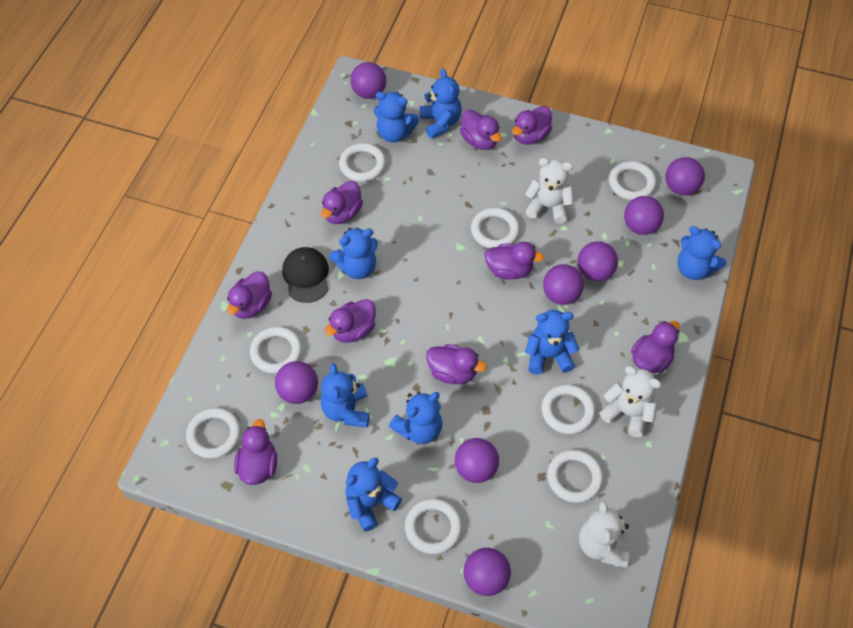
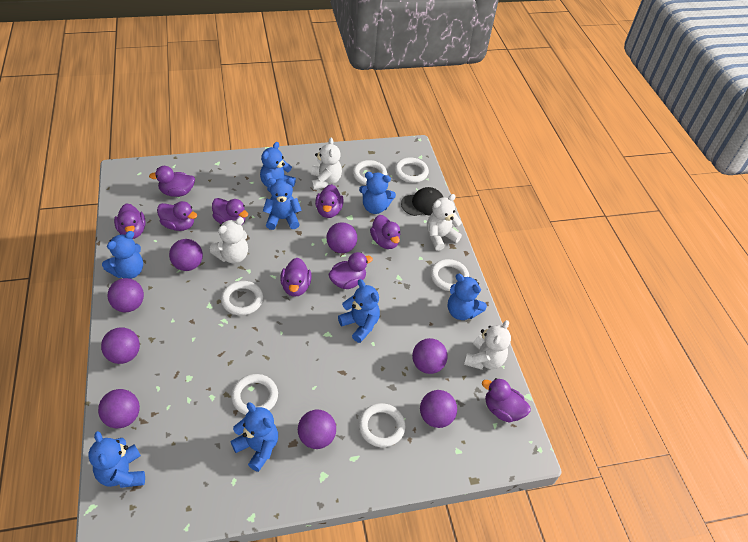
white ring: [186,408,241,459] [250,326,302,374] [339,143,386,182] [405,499,462,554] [471,208,520,248] [541,384,596,434] [547,450,603,503] [609,161,656,200] = 8 -> [221,281,263,315] [231,374,278,415] [353,160,387,185] [359,403,405,447] [395,157,429,183] [430,259,469,291] = 6
white teddy bear: [525,158,574,224] [579,501,629,568] [600,366,661,437] = 3 -> [210,217,248,264] [311,137,342,190] [427,194,462,251] [464,320,511,370] = 4

